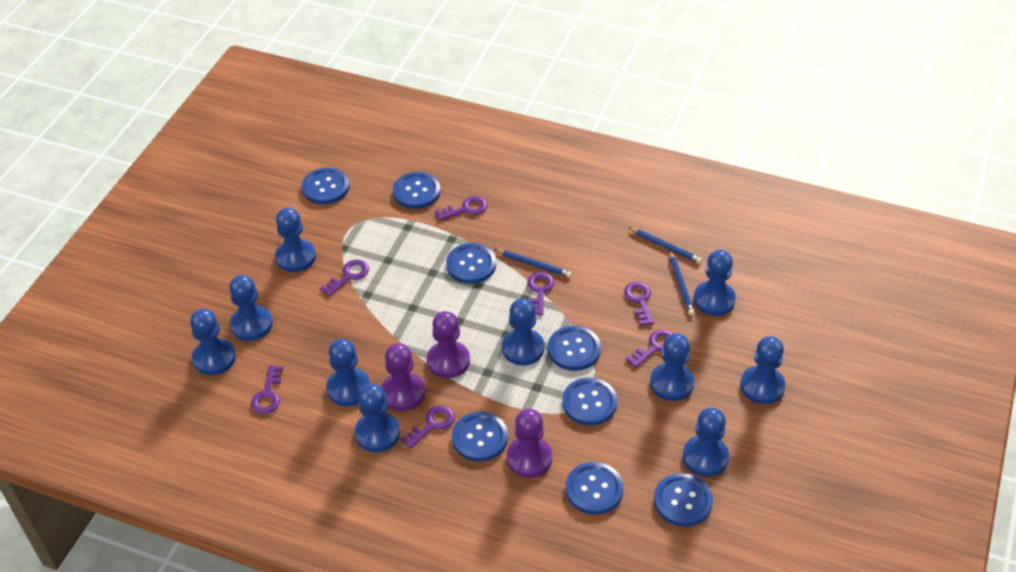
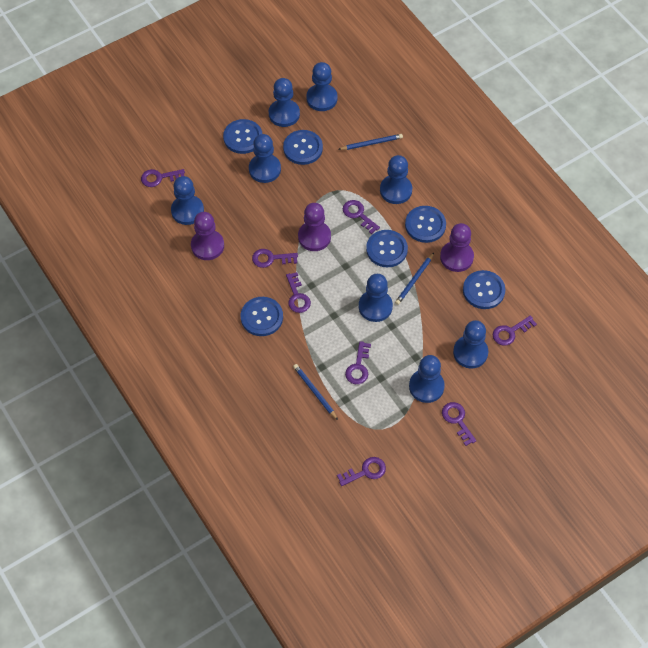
blue button: [302,168,350,204] [393,172,441,209] [446,243,496,284] [452,412,508,462] [548,326,601,371] [562,377,617,426] [566,462,623,515] [654,473,713,527] = 8 -> [223,119,263,154] [241,297,283,336] [283,130,323,165] [366,230,408,267] [405,206,446,243] [463,270,505,309] = 6
blue pawn: [190,309,236,375] [229,275,273,341] [275,208,316,272] [326,339,370,406] [355,384,400,452] [502,298,544,365] [650,333,694,401] [683,408,729,477] [694,250,736,316] [740,336,785,404] = 10 -> [171,176,204,225] [249,134,281,183] [269,78,300,127] [306,62,338,111] [359,274,393,322] [380,155,412,204] [409,355,445,403] [453,320,489,368] = 8
purple key: [251,365,283,414] [320,260,369,297] [400,405,455,449] [435,196,487,221] [528,272,554,315] [624,282,654,326] [626,330,673,368] = 7 -> [141,169,185,187] [252,249,298,268] [286,272,311,313] [337,457,386,486] [343,200,380,234] [345,341,371,384] [442,402,476,446] [493,315,537,346] = 8

